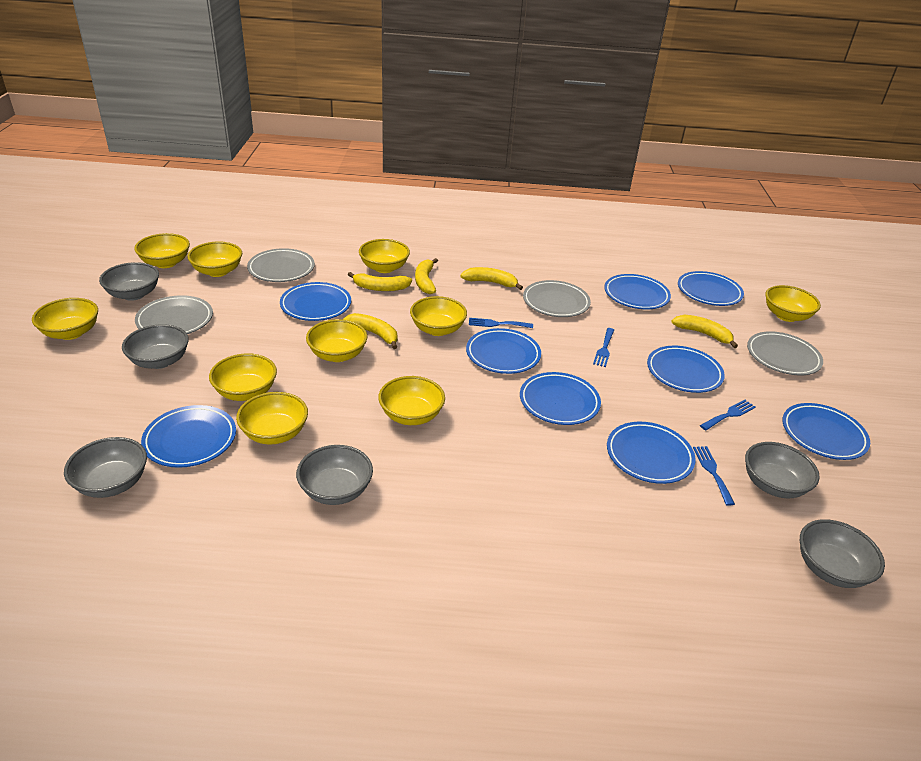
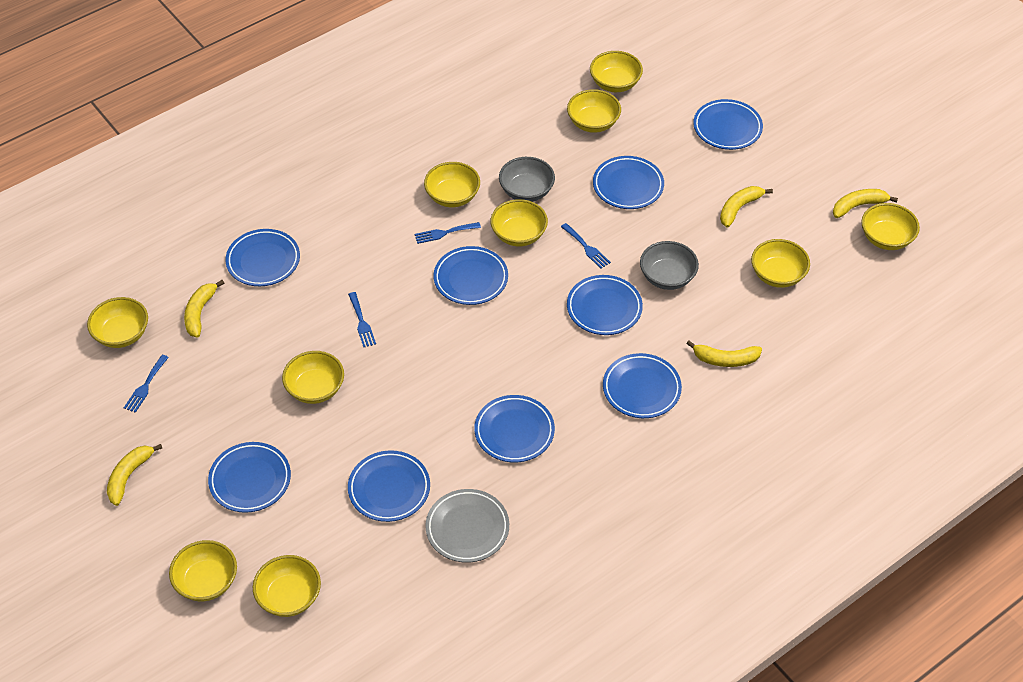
grey bowl: [64,437,147,498] [99,262,159,301] [122,324,189,369] [296,445,373,505] [745,442,820,498] [800,519,885,588] = 6 -> [499,157,555,202] [640,241,699,290] = 2
grey plate: [135,295,213,334] [247,248,315,282] [523,280,591,317] [747,331,823,375] = 4 -> [425,489,509,563] = 1

